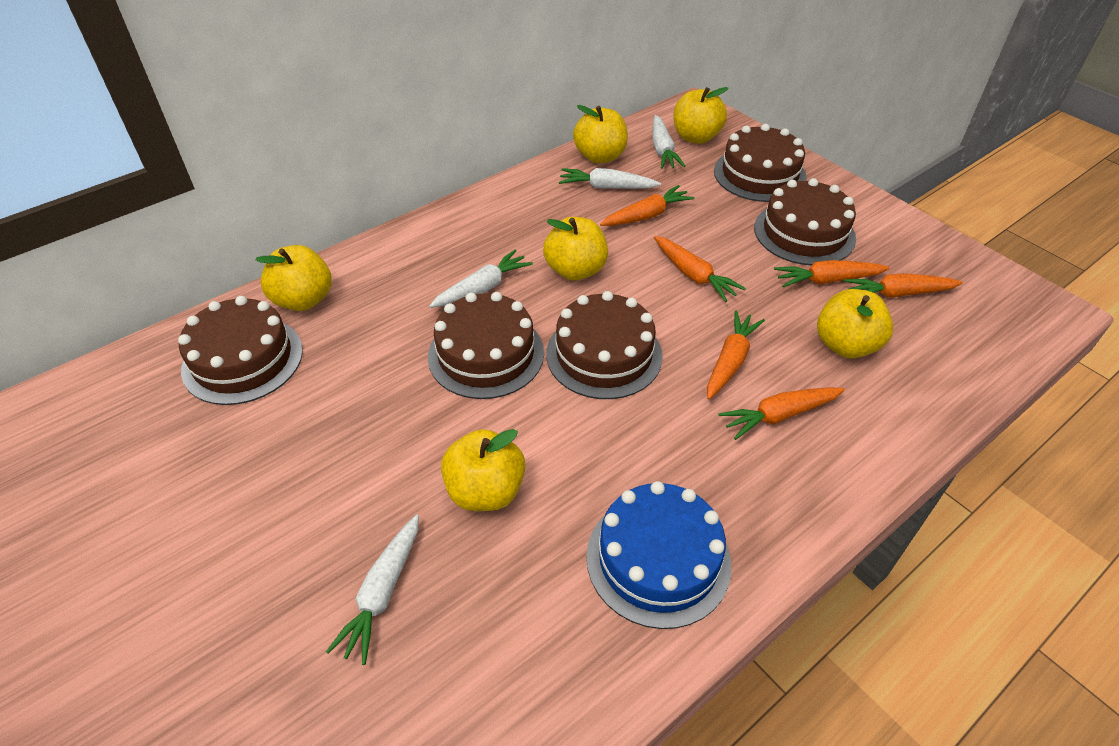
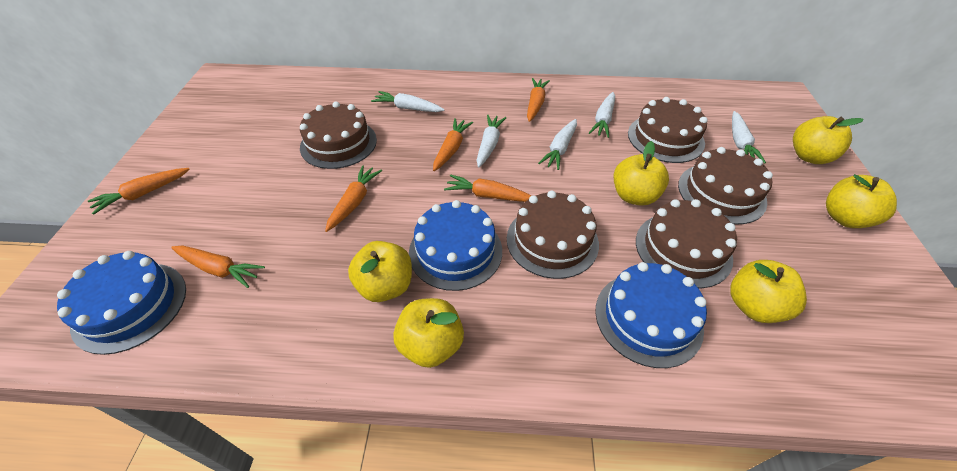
blue cake: [586,481,731,629] = 1 -> [57,251,186,355] [409,200,502,291] [595,262,707,368] = 3
white carrot: [326,514,419,665] [429,249,533,308] [559,168,661,189] [652,115,686,169] = 4 -> [371,91,445,112] [477,115,506,168] [538,119,577,170] [589,92,615,138] [732,111,766,164] = 5

